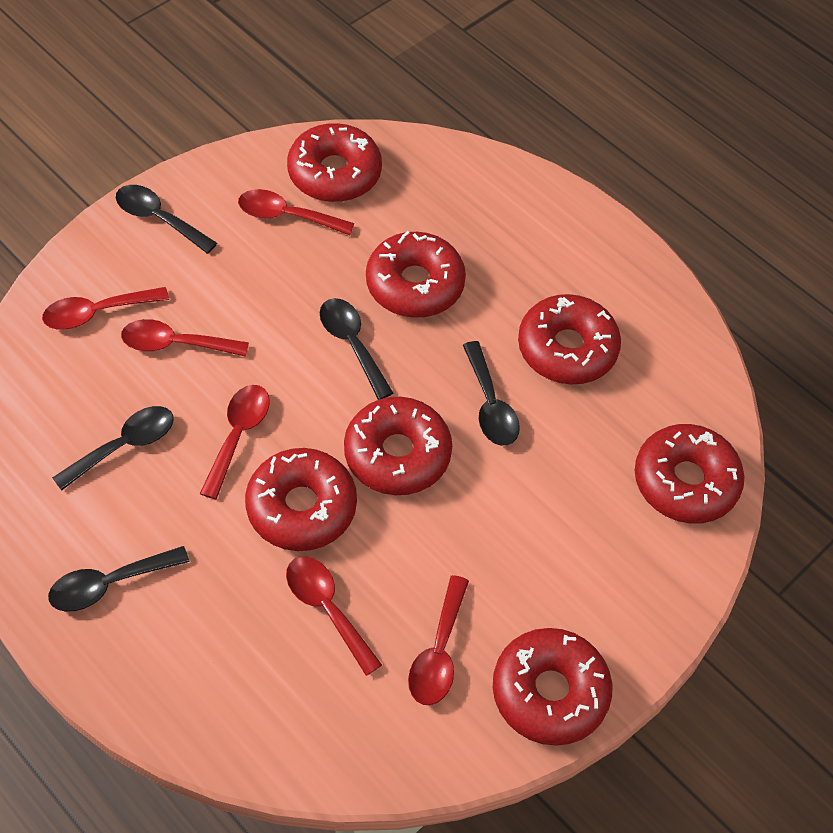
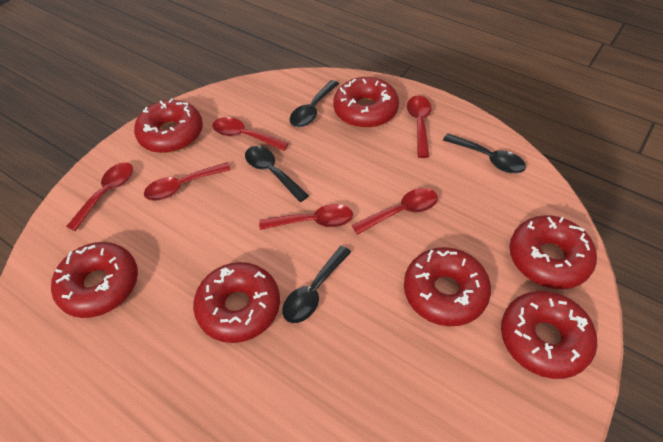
black spoon: [48,546,190,612] [52,406,174,491] [116,185,217,254] [320,298,393,400] [463,341,520,446] = 5 -> [245,146,309,202] [282,246,351,323] [290,80,339,127] [443,134,526,173] = 4

